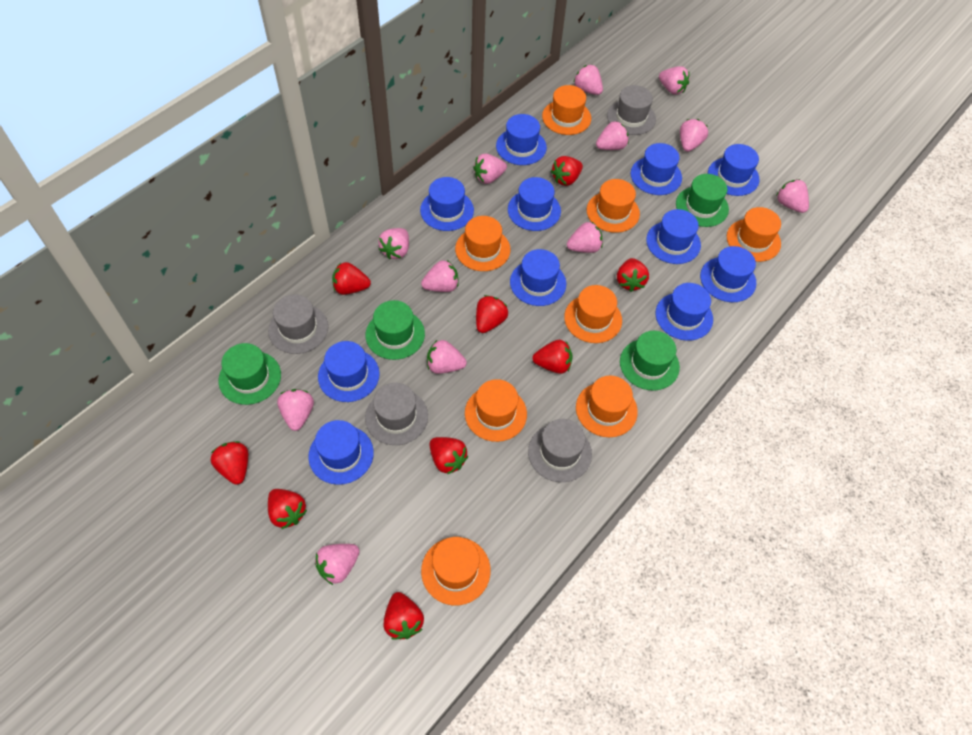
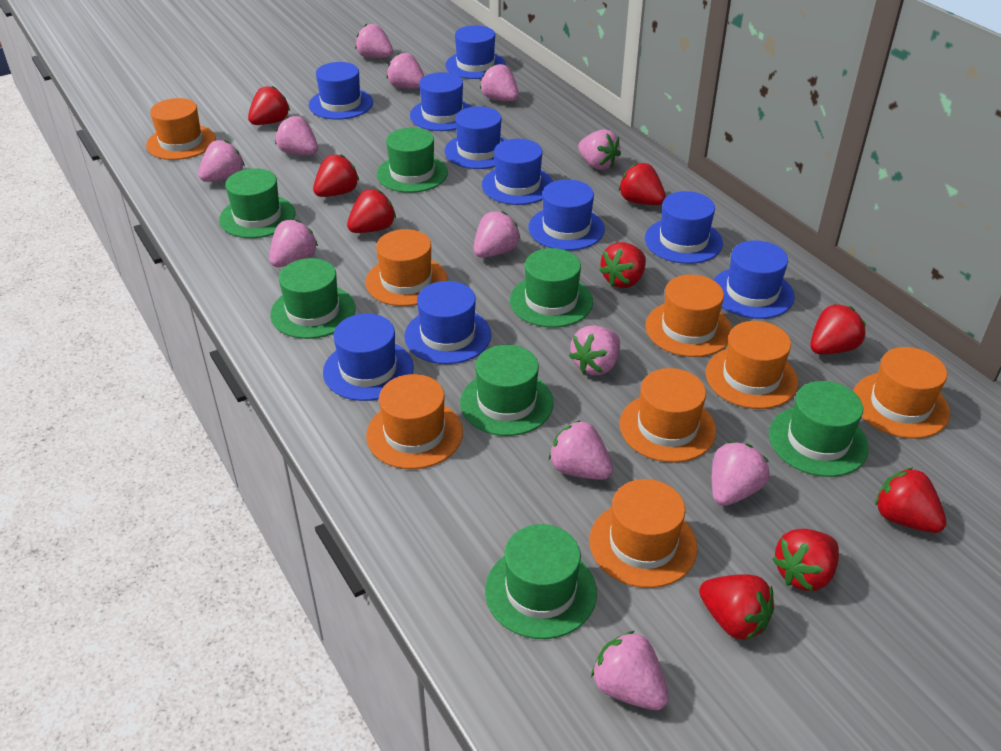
blue hat: [308,420,374,485] [318,341,380,402] [420,177,474,231] [496,114,547,165] [508,177,561,231] [510,249,566,306] [631,143,682,195] [646,209,701,264] [655,283,713,341] [700,246,756,302] [708,144,759,196] = 11 -> [309,62,373,120] [323,314,414,401] [404,281,491,364] [410,72,472,131] [444,106,506,169] [445,25,506,79] [482,139,553,205] [528,179,605,250] [645,191,723,264] [713,240,795,319] = 10
green hat: [219,343,281,405] [365,300,425,360] [620,331,680,390] [676,174,729,227] = 4 -> [219,168,296,238] [270,258,356,339] [377,128,448,193] [460,345,554,436] [485,524,597,639] [510,248,593,328] [769,381,869,477] = 7
grey hat: [268,295,328,354] [365,383,428,445] [528,419,592,482] [607,85,656,135] = 4 -> none = 0

